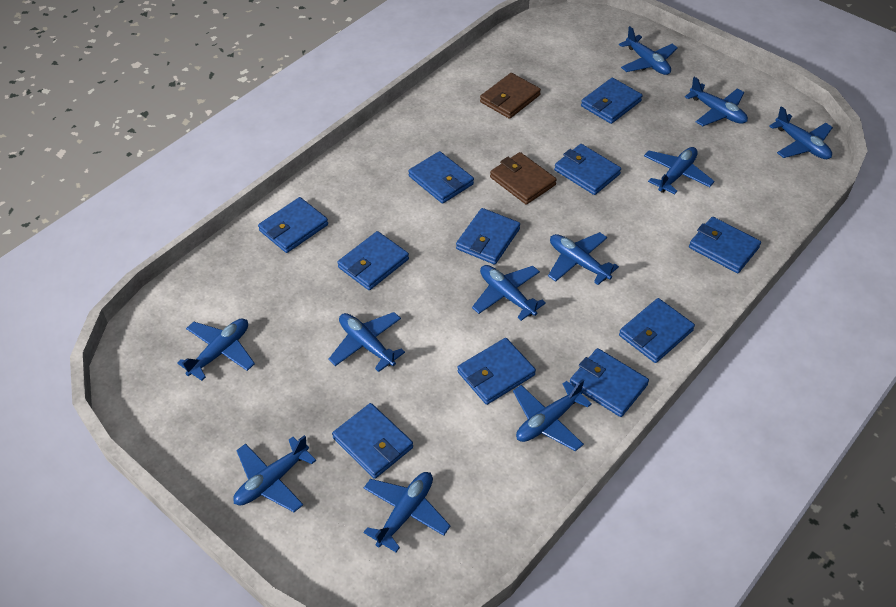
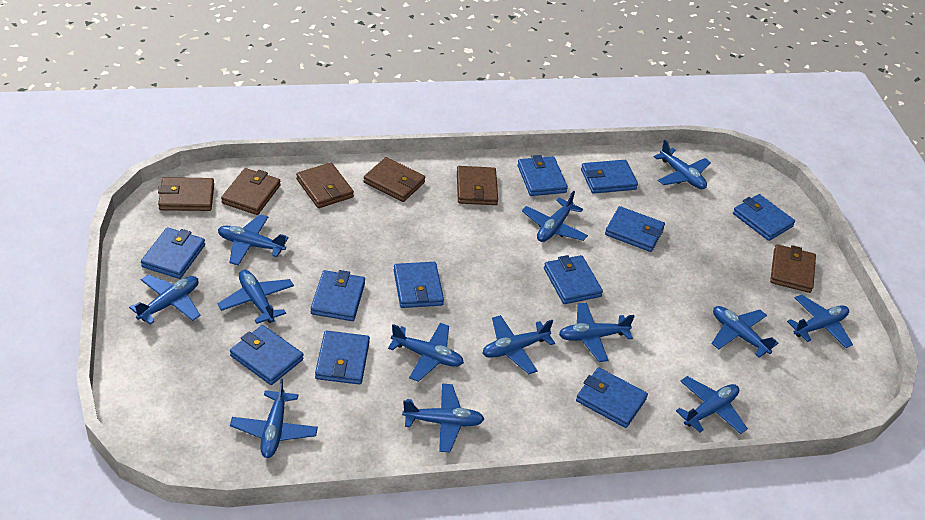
blue plane: [177,318,255,381] [233,435,316,512] [328,312,405,372] [364,472,450,552] [472,265,546,321] [513,379,592,451] [548,232,619,285] [619,26,678,75] [644,147,714,194] [685,77,748,126] [769,106,833,159] = 11 -> [129,274,201,325] [217,270,294,324] [218,214,289,265] [230,379,318,458] [388,323,464,382] [402,384,484,452] [483,315,555,374] [522,191,588,242] [559,303,635,362] [654,140,711,189] [676,376,748,434] [711,306,778,357] [787,294,853,348] = 13
brown wallet: [480,73,541,119] [490,152,557,205] = 2 -> [158,177,214,211] [221,168,281,215] [296,162,354,208] [363,157,426,202] [457,166,498,205] [770,244,816,293] = 6

